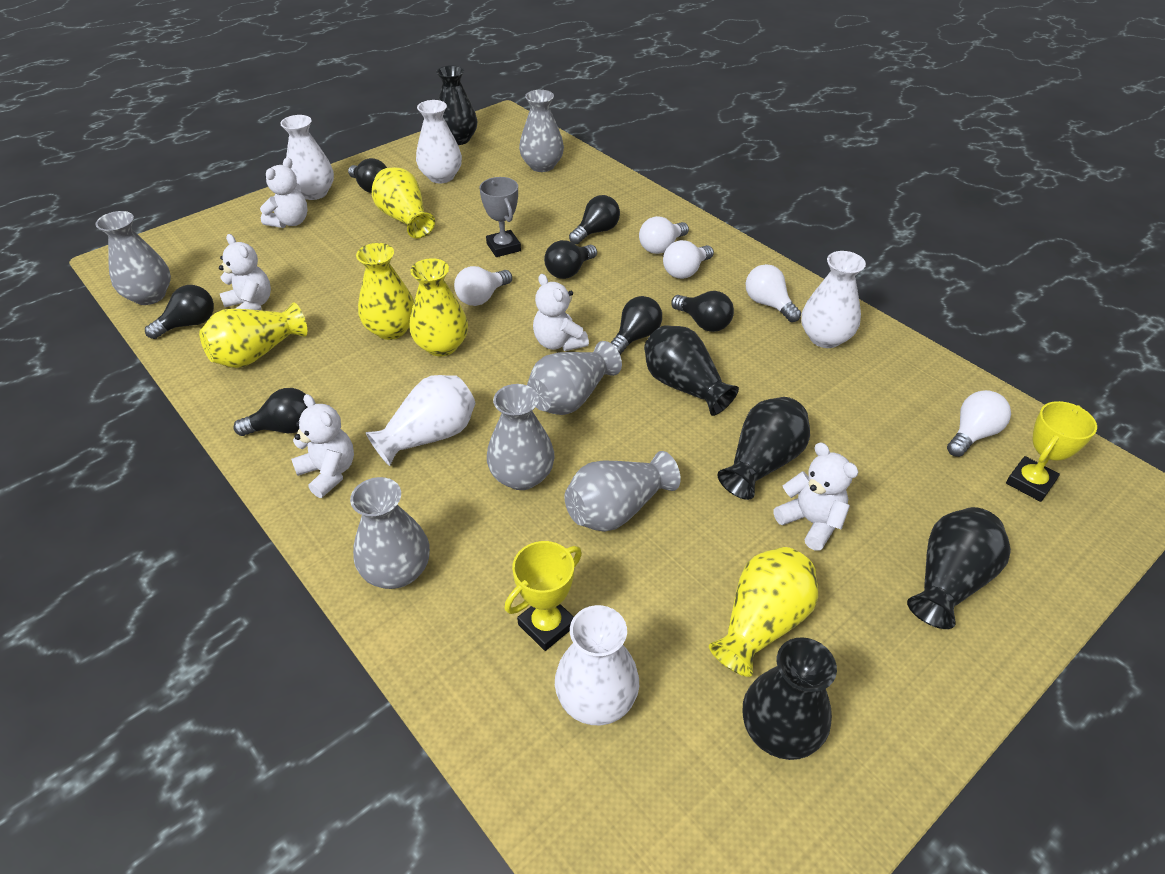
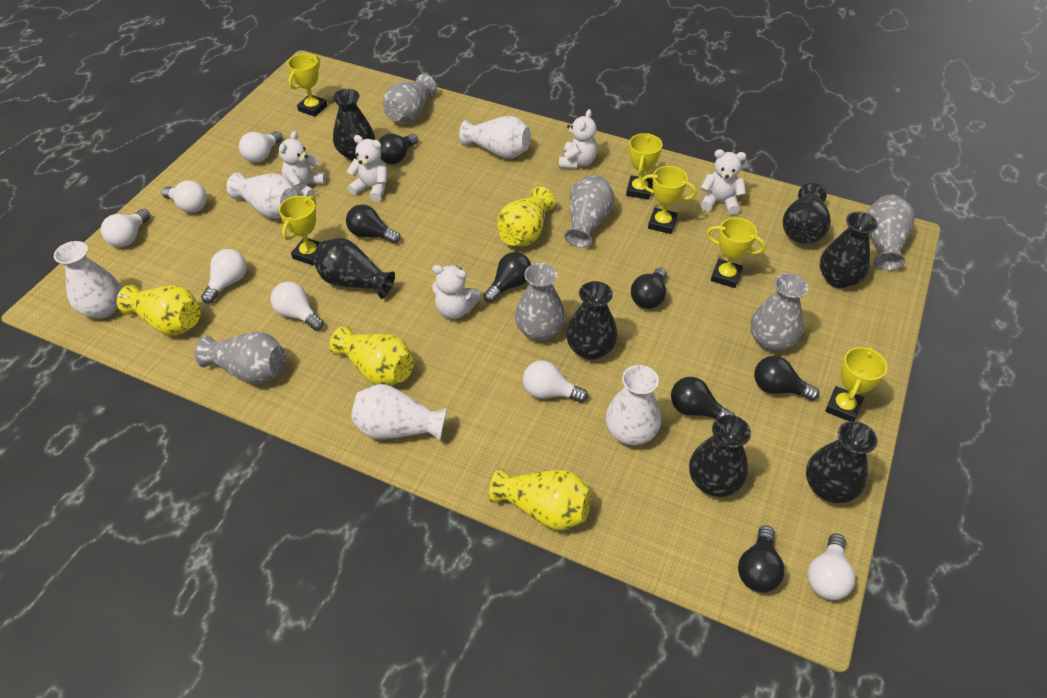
black vase: [436,65,477,145] [644,325,739,416] [718,397,810,500] [743,637,837,760] [907,507,1011,629] = 5 -> [313,238,395,299] [332,89,375,161] [566,281,618,360] [689,415,751,497] [783,183,831,244] [806,421,877,503] [819,212,878,288] = 7
grey trophy: [480,177,521,257] = 1 -> none = 0
white light bulb: [454,266,512,306] [639,216,689,254] [663,240,714,279] [746,264,801,322] [947,390,1011,457] = 5 -> [101,209,150,247] [162,180,207,213] [201,249,247,304] [239,131,283,162] [270,282,324,331] [523,360,588,403] [807,534,855,600] = 7
yellow trophy: [505,541,582,651] [1006,401,1097,502] = 2 -> [279,196,321,265] [287,54,327,117] [626,133,662,200] [641,166,696,234] [706,217,766,288] [825,347,887,421] = 6
yellow vase: [199,302,307,368] [356,243,414,340] [371,167,435,238] [410,258,468,356] [709,547,818,677] = 5 -> [117,285,200,335] [330,325,413,386] [489,468,592,530] [497,187,555,247] = 4

